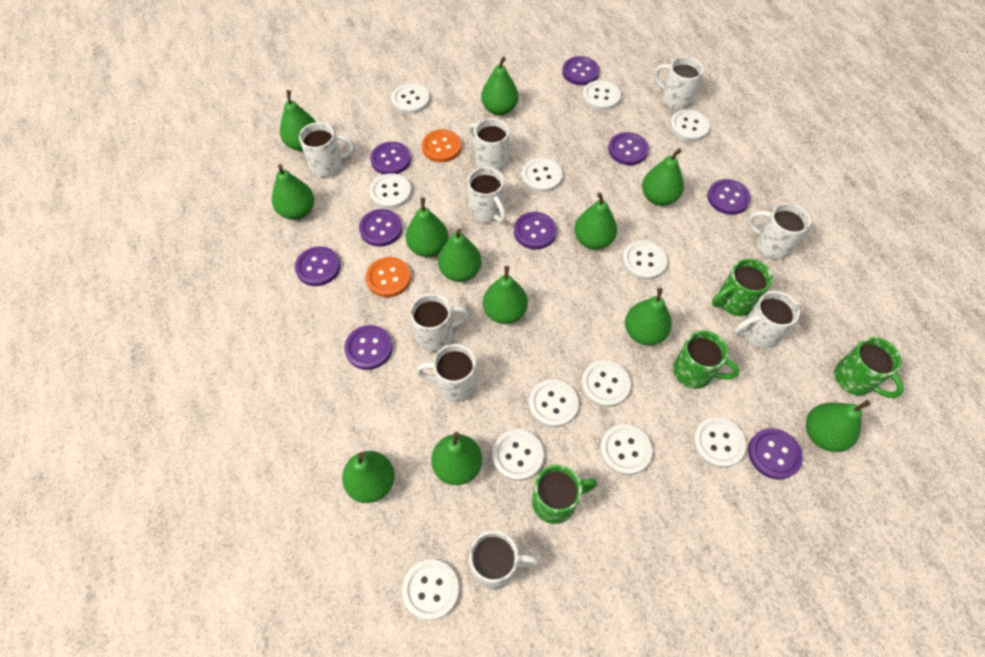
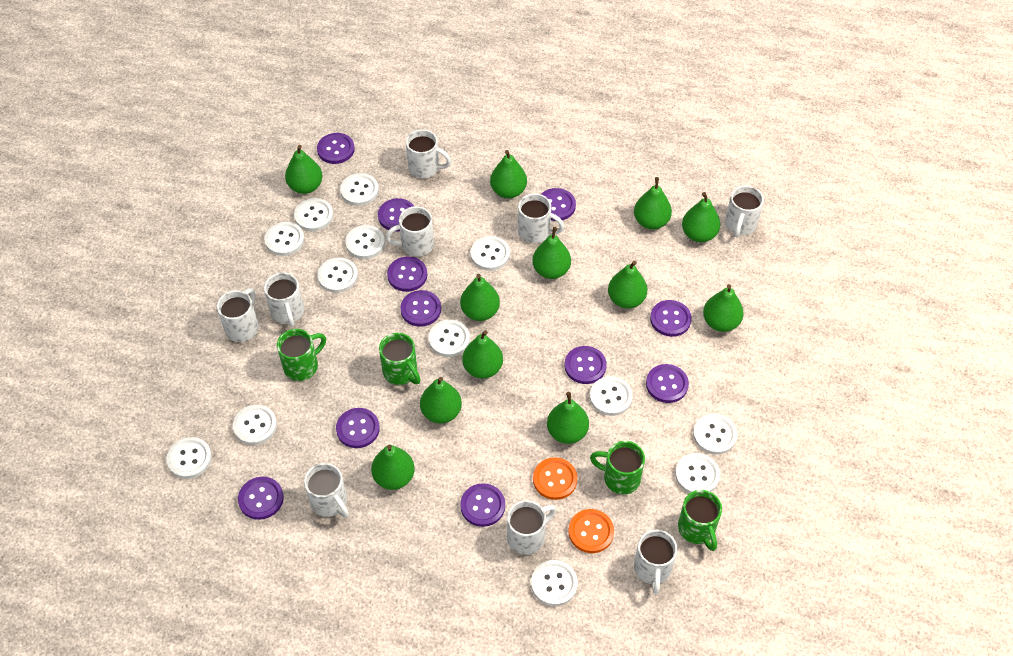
purple button: [295,246,340,286] [344,325,393,370] [359,209,402,247] [370,142,411,174] [514,212,557,249] [562,56,600,85] [608,132,649,165] [707,179,751,215] [748,428,803,480] = 9 -> [238,477,284,520] [317,133,355,164] [336,408,380,448] [378,198,414,232] [387,256,427,292] [400,290,441,327] [460,483,505,527] [541,188,576,221] [565,346,607,384] [646,364,689,403] [650,300,692,337] = 11
white button: [369,173,411,209] [391,83,430,114] [402,559,459,620] [492,429,544,481] [522,158,562,192] [529,379,579,427] [581,360,631,407] [582,80,621,110] [600,424,652,475] [622,241,667,280] [670,109,710,141] [693,417,746,468] = 12 -> [166,437,212,479] [233,405,277,445] [265,222,304,256] [294,198,333,231] [318,258,358,293] [340,173,379,206] [345,225,385,259] [428,320,470,357] [471,236,510,271] [531,560,578,606] [590,376,633,416] [675,453,720,493] [693,414,737,454] = 13

